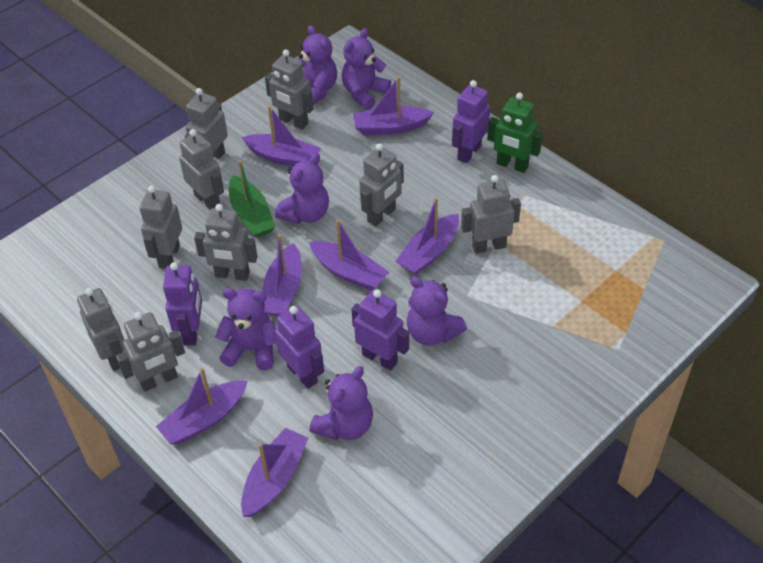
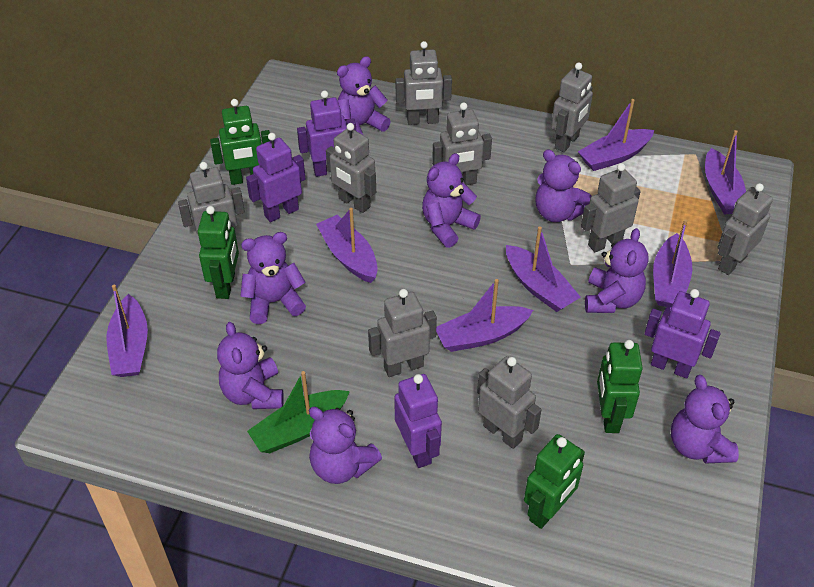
green robot: [487,93,543,173] = 1 -> [198,206,239,299] [210,99,271,185] [524,434,585,529] [597,340,643,433] = 4
purple teddy bear: [215,288,276,370] [275,153,329,224] [297,25,337,105] [310,366,373,440] [342,28,391,110] [406,276,467,345] = 6 -> [217,322,284,409] [240,232,306,324] [309,407,382,484] [337,56,391,135] [422,153,481,248] [535,149,592,222] [585,228,648,313] [671,375,739,464] = 8

